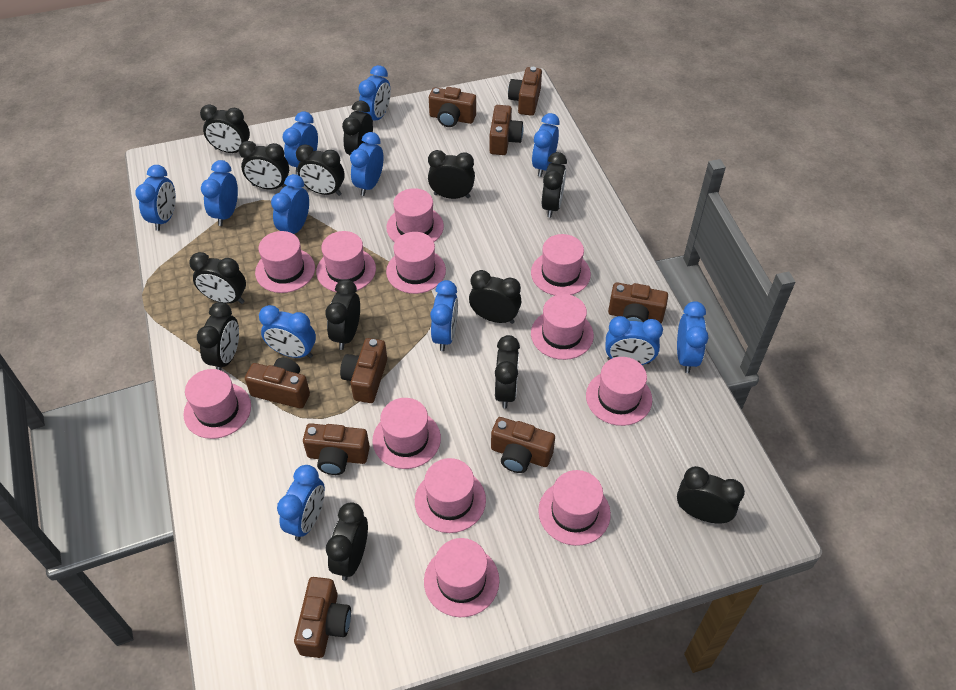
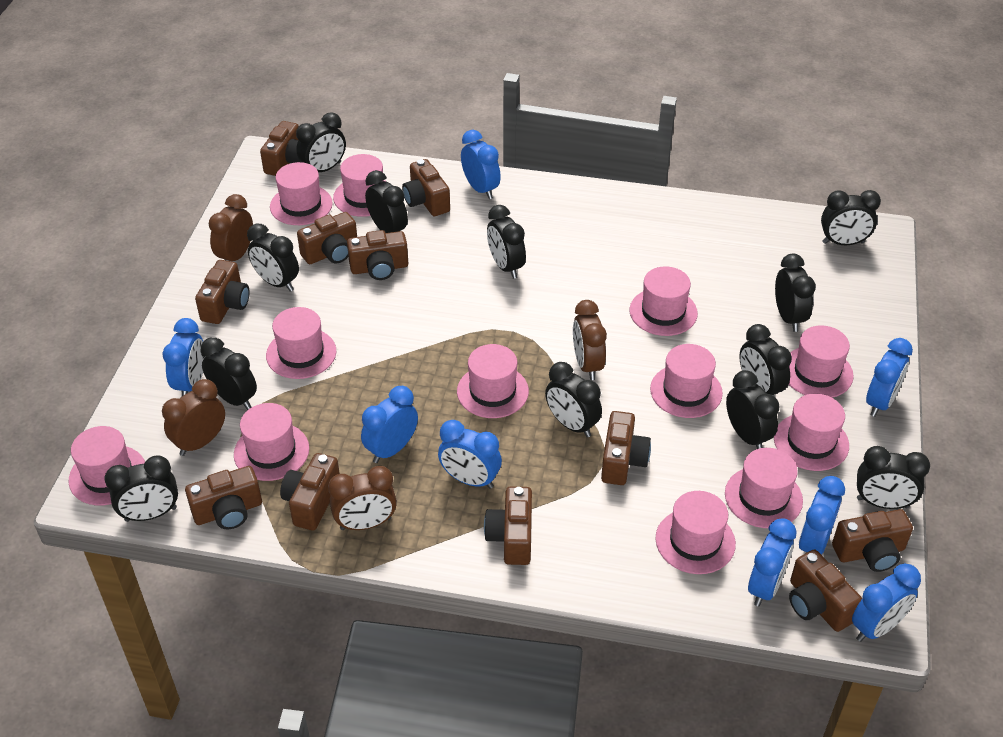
black clock: [189,252,246,304] [197,302,239,370] [200,104,250,153] [239,141,289,189] [296,144,345,196] [325,279,360,350] [326,502,368,581] [342,101,373,155] [428,150,475,199] [469,270,521,324] [495,335,520,409] [542,152,567,218] [677,466,745,523] = 13 -> [104,455,178,522] [200,337,257,410] [247,224,299,292] [296,112,346,172] [365,170,408,233] [487,205,526,279] [545,362,602,438] [726,370,780,449] [739,324,792,397] [775,254,816,332] [821,190,881,245] [857,446,930,509] = 12
blue clock: [135,165,176,231] [201,160,238,226] [259,305,316,358] [271,174,309,234] [277,465,325,541] [282,111,318,175] [350,132,384,196] [358,65,391,122] [430,280,458,351] [532,113,559,177] [605,316,663,365] [677,301,709,373] = 12 -> [163,318,205,396] [361,386,418,463] [438,420,502,489] [461,130,501,199] [748,518,796,606] [799,476,845,555] [852,564,921,642] [866,338,913,417] = 8
brown camera: [245,358,310,409] [294,577,351,658] [303,423,370,475] [340,338,387,403] [429,87,476,127] [489,105,523,155] [491,417,555,473] [508,67,542,116] [608,282,668,323] = 9 -> [185,466,262,529] [195,260,249,324] [260,121,300,176] [280,453,340,531] [297,212,357,264] [347,230,408,280] [402,159,450,216] [484,486,532,565] [601,411,651,485] [789,549,862,632] [832,509,913,572] = 11
brown clock: none = 0 -> [162,379,225,456] [209,194,253,261] [328,466,397,530] [573,300,607,380] = 4

